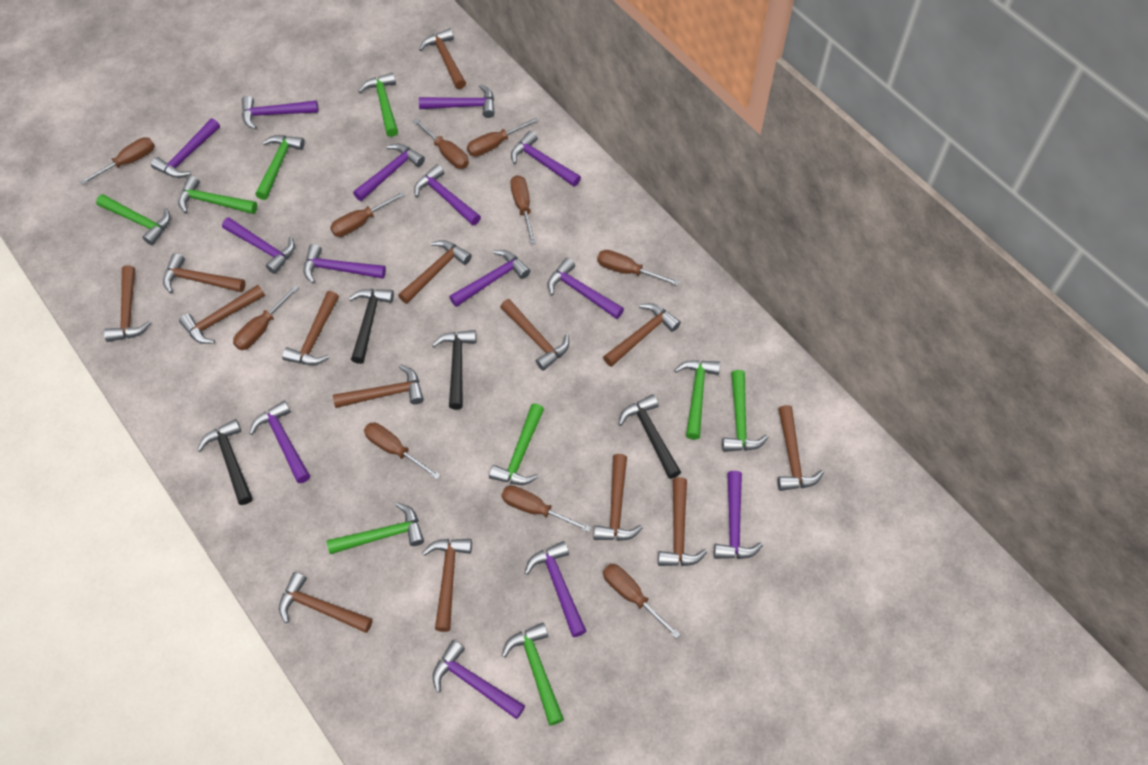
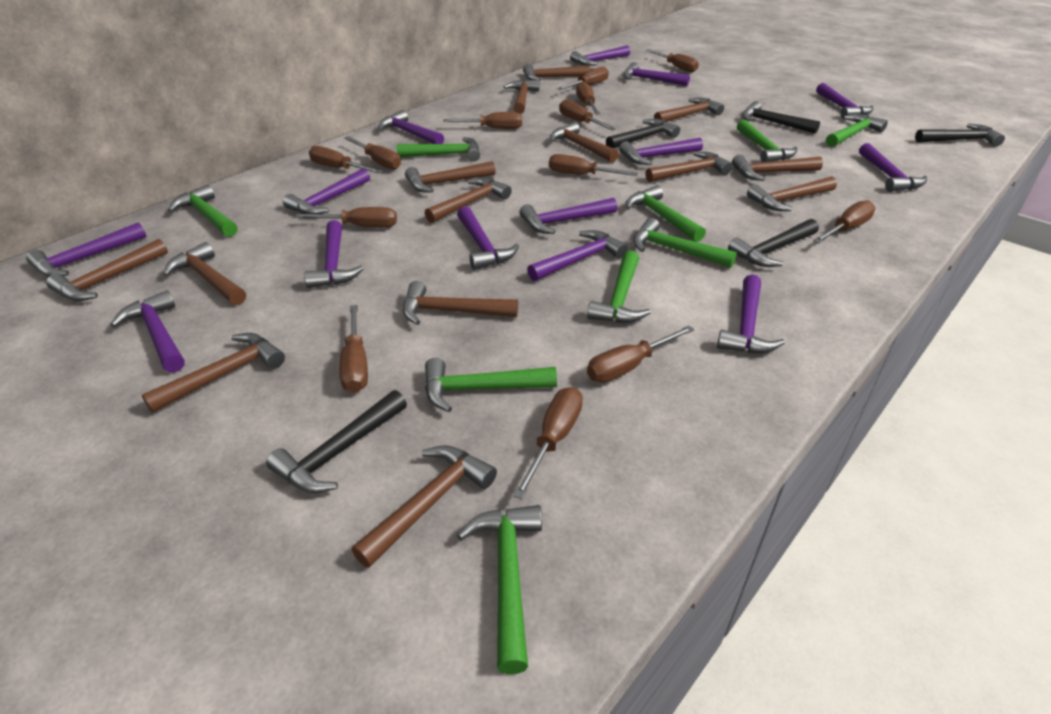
black hammer: [197,419,253,505] [348,289,394,364] [432,330,477,410] [619,394,681,479] = 4 -> [266,390,407,493] [606,119,680,148] [728,219,819,267] [742,101,820,134] [915,124,1005,147] = 5
brown screwdriver: [80,137,155,185] [233,285,299,350] [330,191,406,237] [364,422,440,479] [412,118,469,169] [467,117,539,157] [502,485,591,532] [510,175,536,244] [597,250,679,286] [603,564,681,639] = 10 -> [295,207,397,227] [309,146,382,174] [339,305,368,393] [344,136,401,170] [443,112,522,129] [513,387,583,499] [549,154,638,176] [557,67,609,90] [559,99,616,131] [576,82,600,115] [587,326,695,382] [647,49,699,72] [813,200,876,243] = 13

